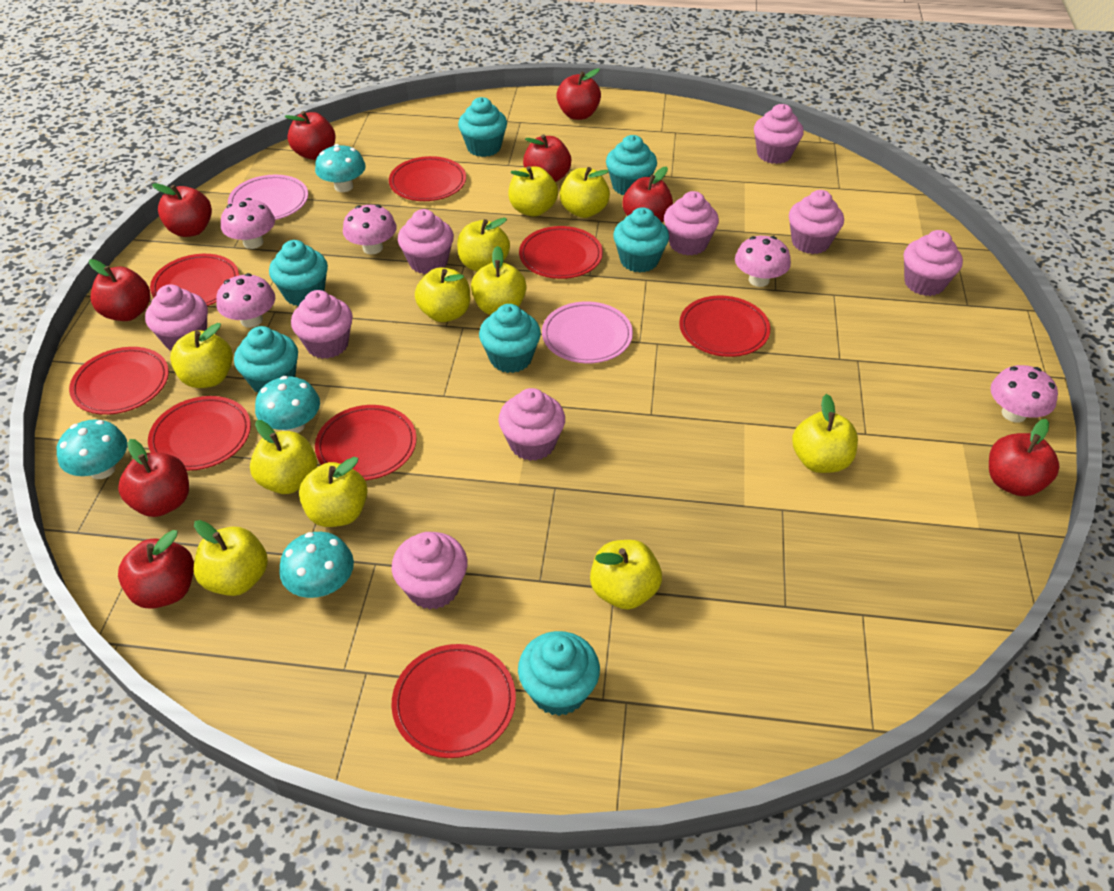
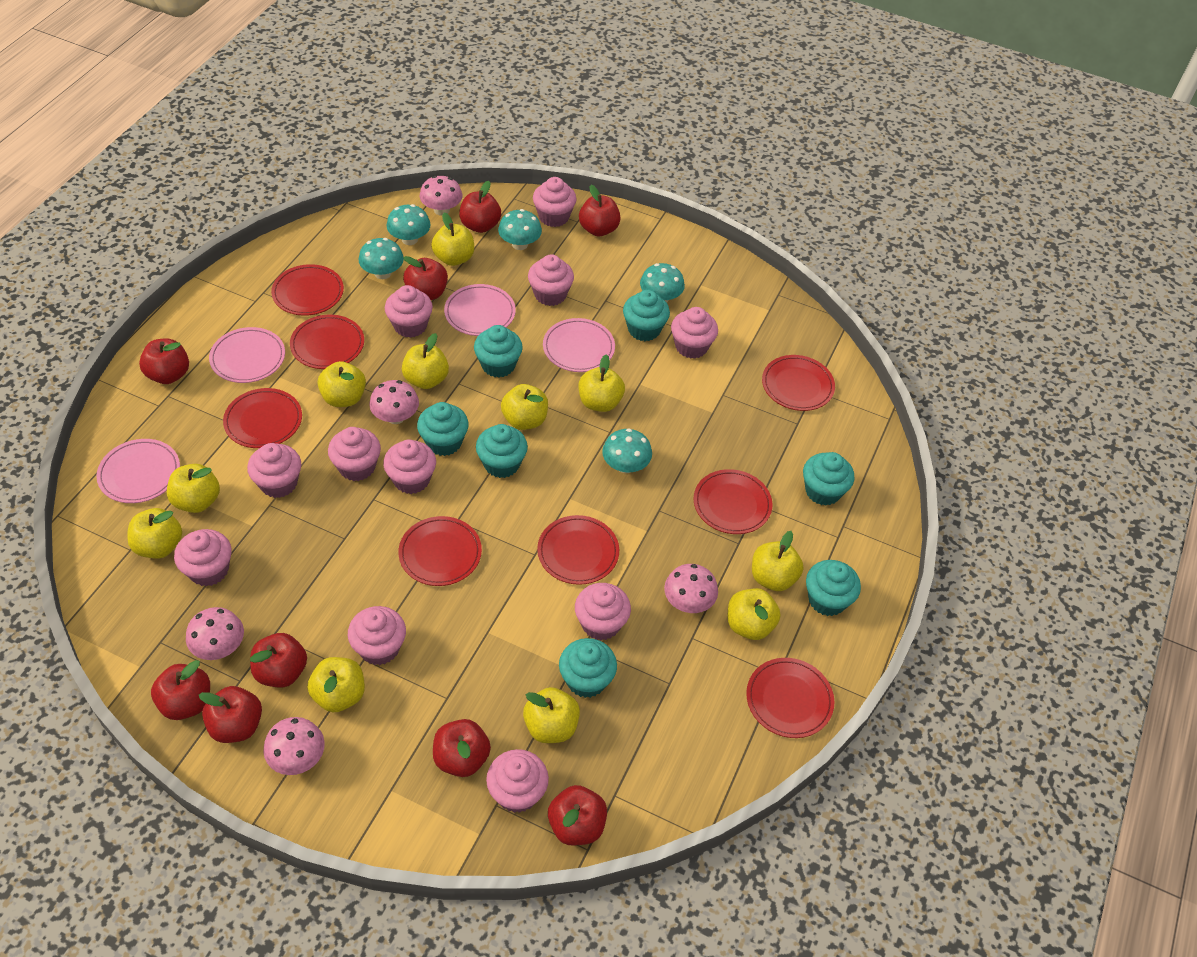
pink cupcake: [145,284,208,350] [291,290,353,359] [391,532,467,610] [398,209,454,274] [498,388,565,461] [664,191,719,256] [754,104,804,164] [789,190,844,254] [904,230,963,296] = 9 -> [174,529,232,586] [247,443,301,498] [328,427,381,481] [348,606,406,665] [383,440,436,494] [385,285,433,338] [486,749,549,813] [528,254,574,306] [533,177,577,227] [575,583,631,640] [671,307,718,359] = 11
pink plate: [228,175,308,220] [542,301,633,363] = 2 -> [96,439,180,503] [209,327,285,383] [444,284,516,336] [543,318,615,372] = 4
turquoise mushroom: [57,419,127,479] [255,376,320,433] [279,532,354,598] [315,144,366,192] = 4 -> [359,238,404,279] [386,204,431,245] [498,209,542,250] [602,428,652,473] [640,263,685,303] = 5

